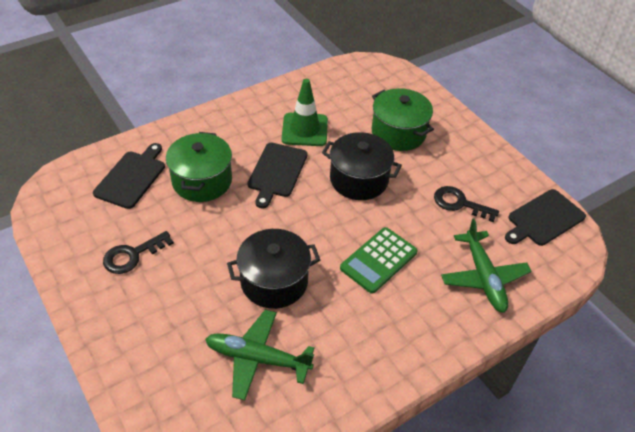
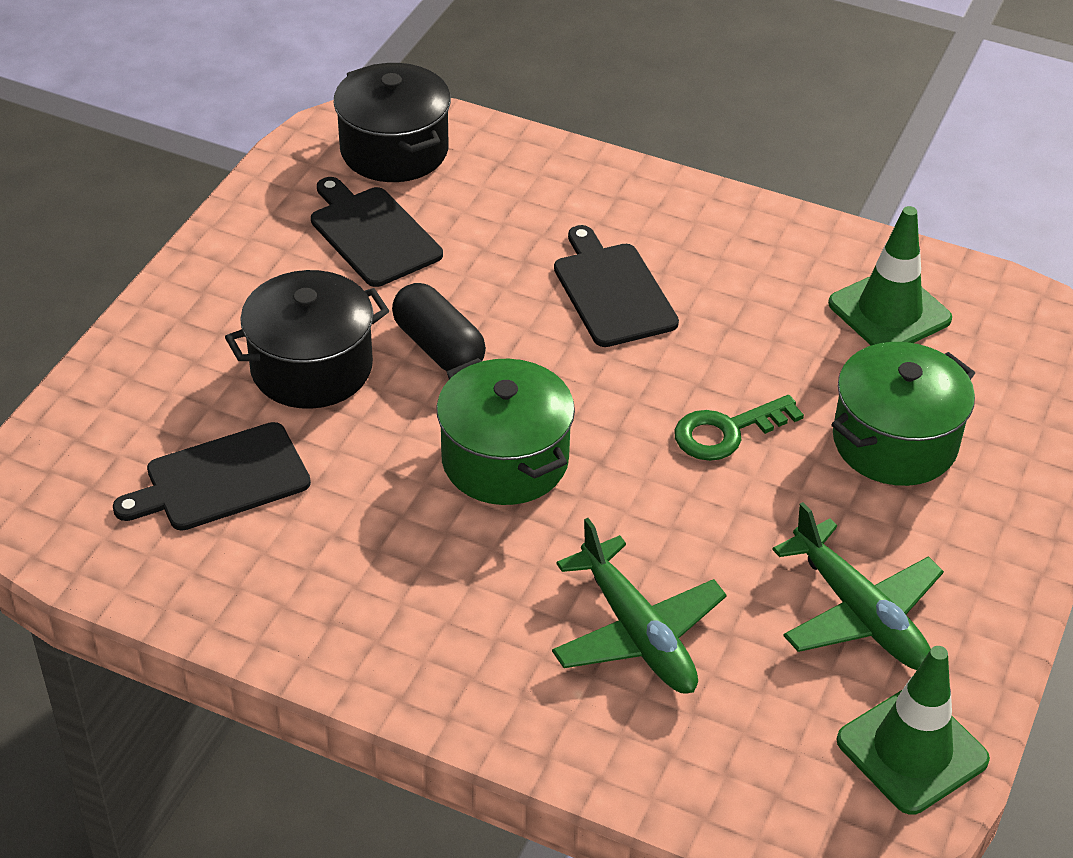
black capsule: none = 0 -> [392,283,486,371] = 1
black key: [103,231,174,274] [434,186,499,222] = 2 -> none = 0
green calculator: [340,227,418,294] = 1 -> none = 0
green key: none = 0 -> [674,395,804,461] = 1
green traffic cone: [282,79,328,146] = 1 -> [828,206,952,345] [837,646,990,815] = 2

